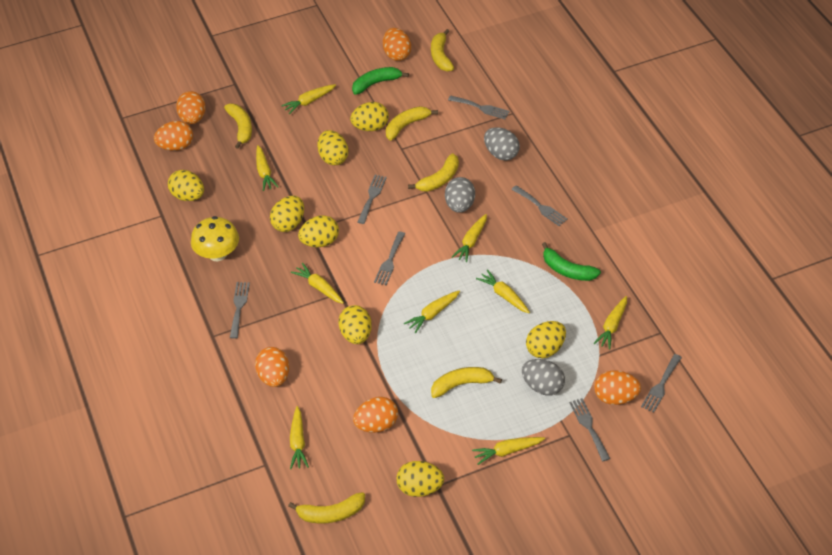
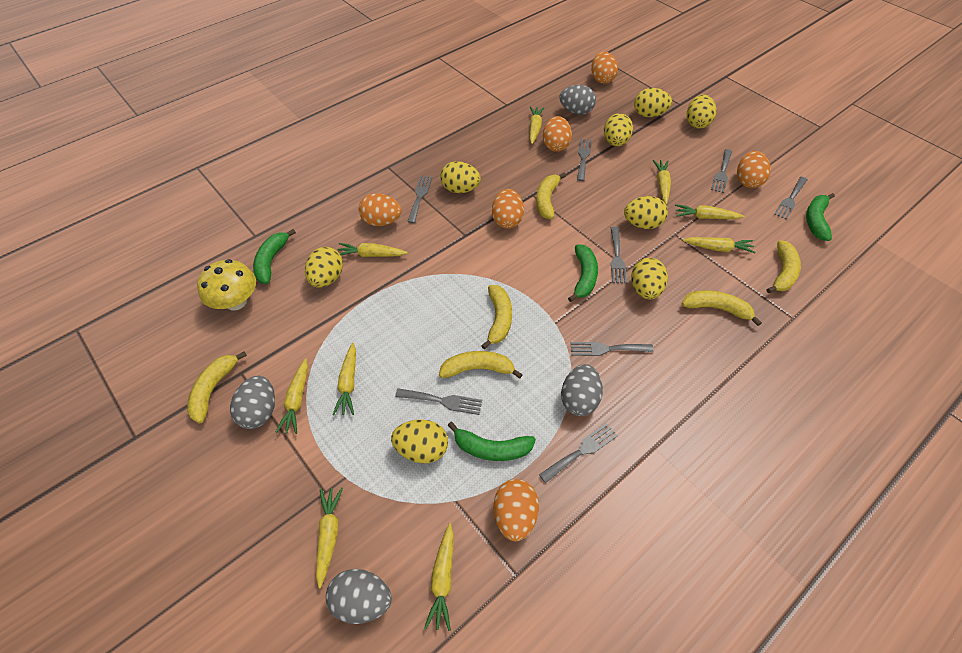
green banana: [352,67,409,95] [542,242,601,281] = 2 -> [253,229,296,284] [447,422,536,461] [568,244,598,302] [806,193,835,241] = 4
grey egg: [445,177,475,213] [484,127,520,160] [522,359,565,396] = 3 -> [230,375,275,429] [326,569,392,624] [559,85,596,115] [561,364,603,416] = 4
grey fork: [230,282,250,338] [358,175,387,224] [374,232,405,285] [448,95,510,119] [511,185,568,226] [569,398,610,461] [641,354,682,413] = 7 -> [395,388,482,415] [407,176,432,223] [539,423,618,483] [570,342,654,356] [577,139,592,181] [611,227,627,284] [711,149,732,193] [774,177,808,220] = 8

